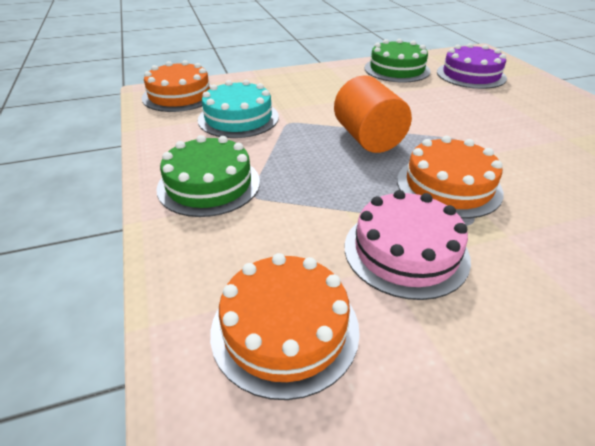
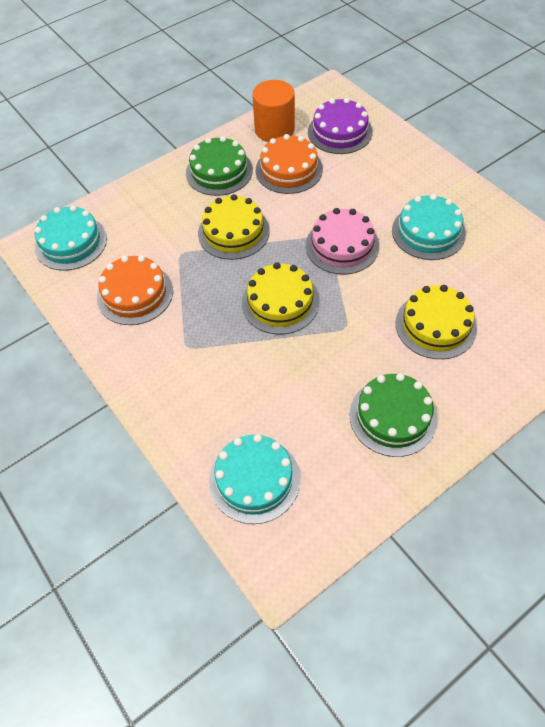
orange cake: [142,60,211,112] [210,253,360,400] [397,136,504,219] = 3 -> [97,255,173,325] [256,134,323,194] = 2
turquoise cake: [198,80,279,138] = 1 -> [35,205,107,271] [209,434,300,524] [392,194,466,260] = 3
yellow cake: none = 0 -> [198,194,270,260] [242,262,319,335] [395,285,477,359] = 3

